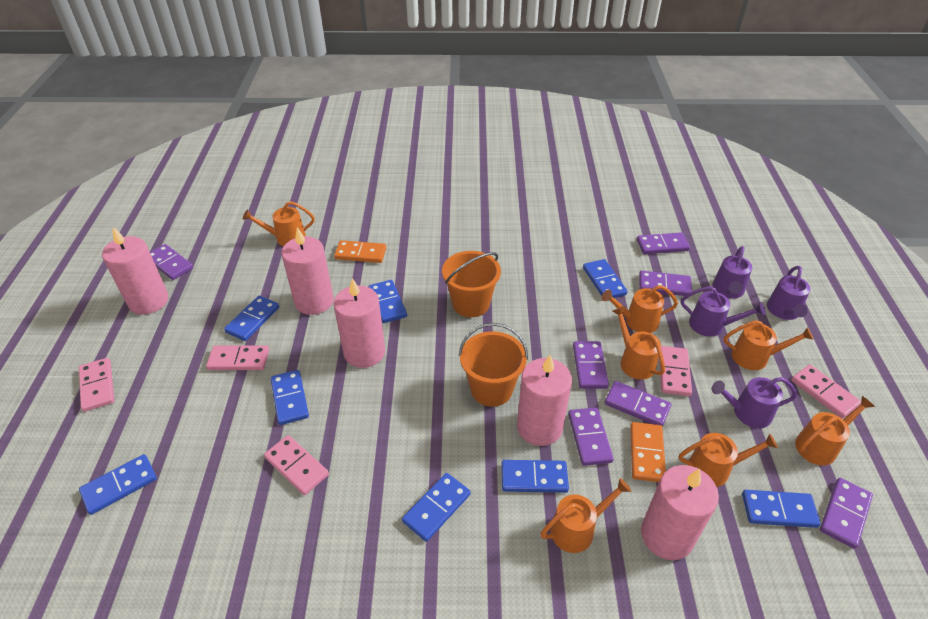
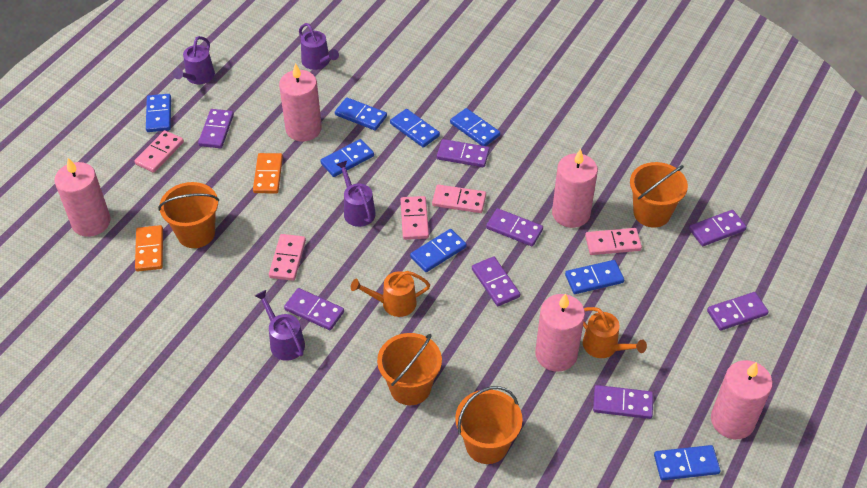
orange bucket: [442,251,501,317] [459,323,528,407] = 2 -> [158,182,219,248] [377,333,442,405] [455,386,523,464] [630,162,688,228] = 4
orange watering can: [243,201,315,246] [540,478,631,553] [602,285,678,333] [613,306,665,380] [679,433,778,487] [724,320,813,370] [795,396,875,465] = 7 -> [351,271,430,317] [583,307,647,358] = 2
purple domino: [150,244,193,280] [568,407,614,466] [573,341,609,389] [605,381,671,427] [637,232,690,254] [639,271,692,297] [820,478,873,549] = 7 -> [198,109,234,148] [284,288,344,330] [437,139,490,167] [472,256,520,306] [486,208,543,246] [593,385,653,419] [689,210,747,246] [707,292,769,331] = 8

